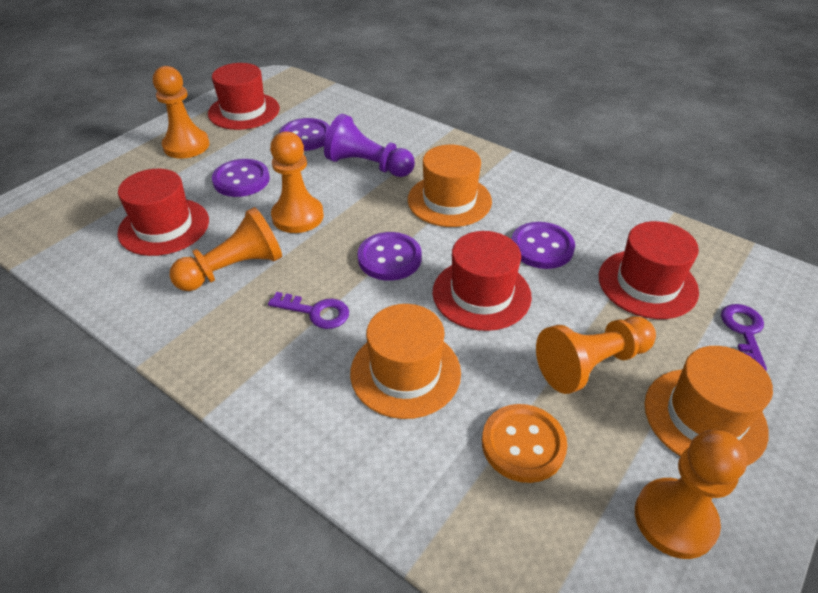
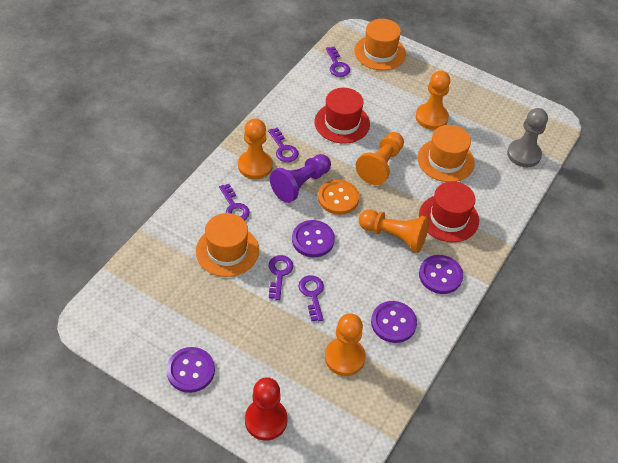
grey pawn: none = 0 -> [507,108,548,167] = 1
purple key: [268,292,349,329] [721,304,767,371] = 2 -> [219,184,250,220] [268,127,299,162] [269,255,293,300] [299,275,324,321] [326,47,350,77] = 5
red hat: [117,169,209,256] [208,63,280,130] [433,231,532,331] [599,221,699,319] = 4 -> [314,88,370,144] [419,181,479,242] = 2
red pawn: none = 0 -> [245,377,288,441] = 1

